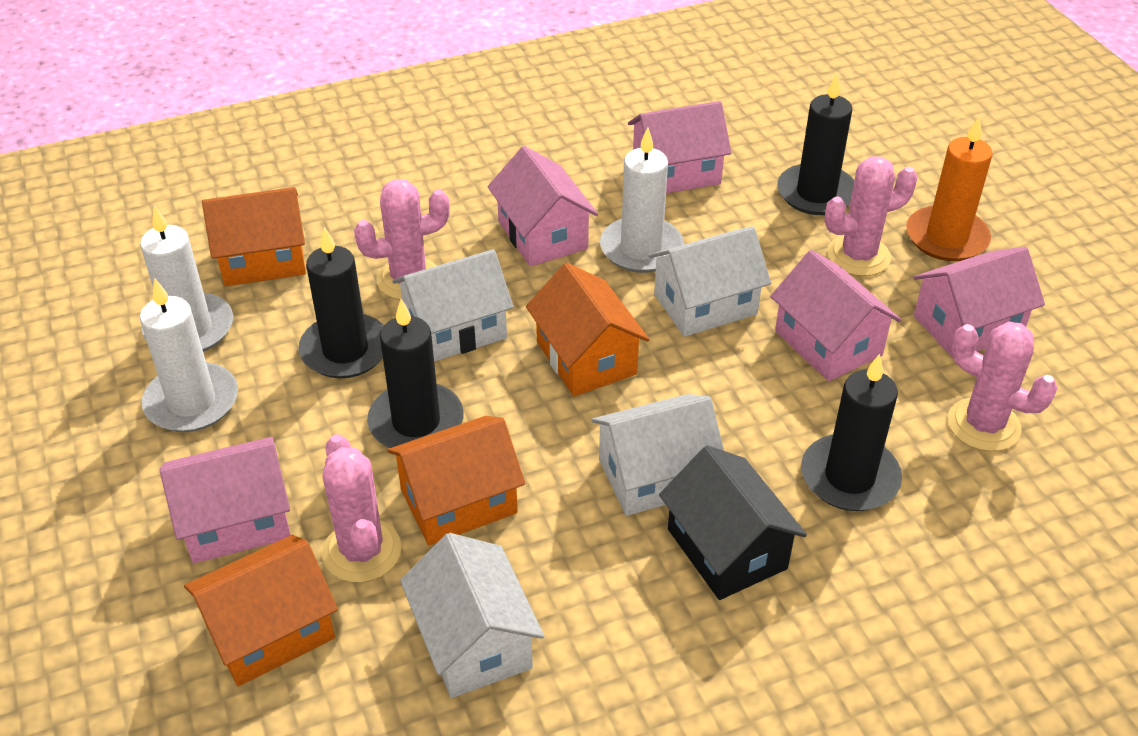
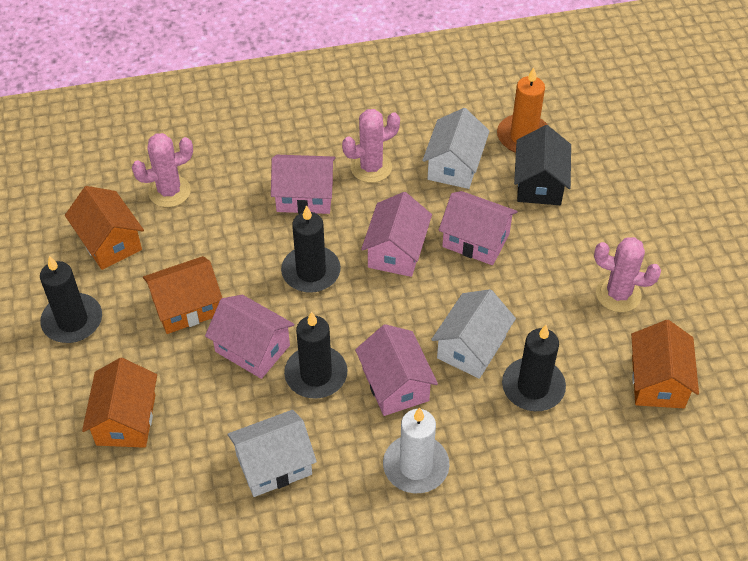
pink cactus: [322,434,402,583] [354,179,450,300] [824,156,917,276] [948,321,1058,451] = 4 -> [132,133,193,207] [342,109,400,183] [594,237,661,312] = 3
white candle: [140,206,233,352] [140,279,238,432] [600,127,684,273] = 3 -> [383,407,450,493] = 1
white house: [393,249,514,362] [400,533,544,698] [592,394,724,516] [648,226,771,337] = 4 -> [227,410,317,497] [422,108,490,189] [431,289,516,379] = 3

